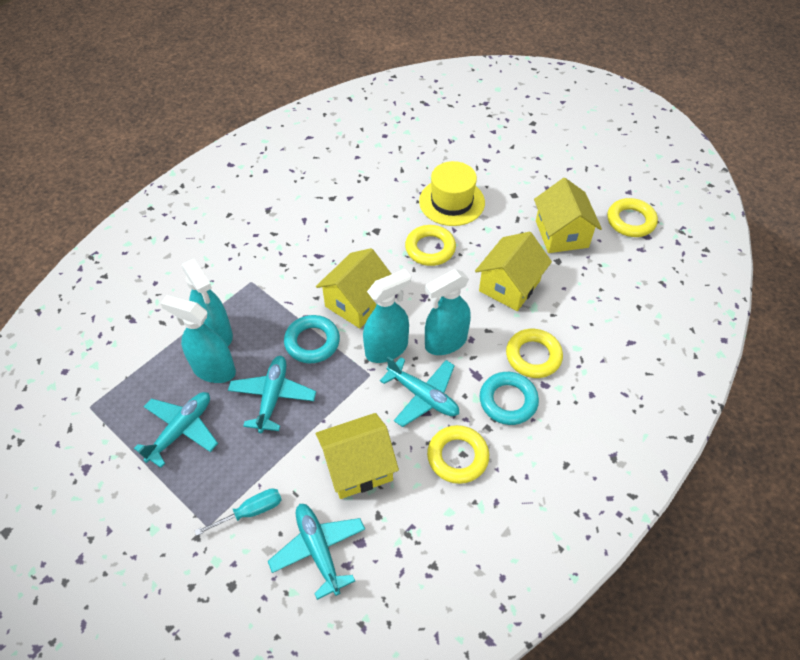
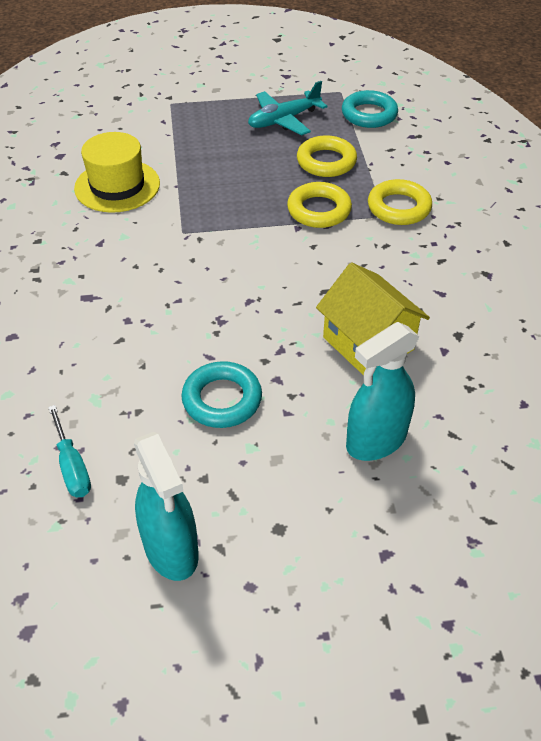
turquoise plane: [134,392,218,468] [228,356,316,433] [268,504,365,600] [380,357,459,427] = 4 -> [248,81,327,135] = 1
turquoise spray bottle: [160,295,236,383] [182,259,233,346] [363,269,411,363] [425,269,471,355] = 4 -> [134,432,199,581] [346,322,420,461] = 2
yellow house: [316,248,391,328] [316,413,399,499] [475,232,552,311] [534,178,602,253] = 4 -> [316,262,430,376] = 1
yellow ring: [405,225,456,266] [427,425,489,484] [506,329,563,378] [607,198,658,237] = 4 -> [287,182,352,228] [297,135,357,177] [368,179,432,225] = 3

